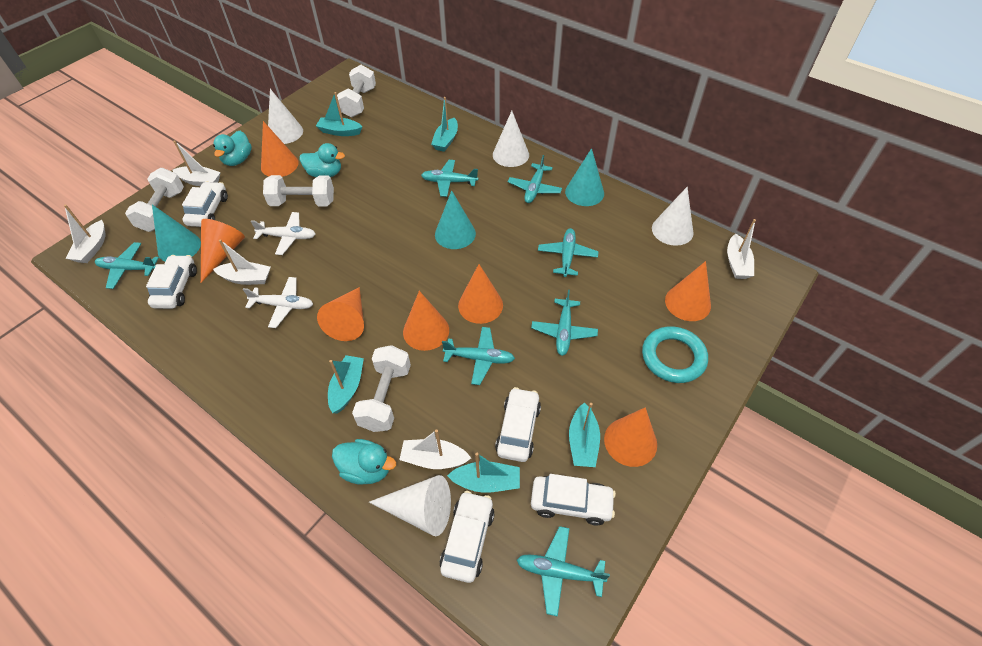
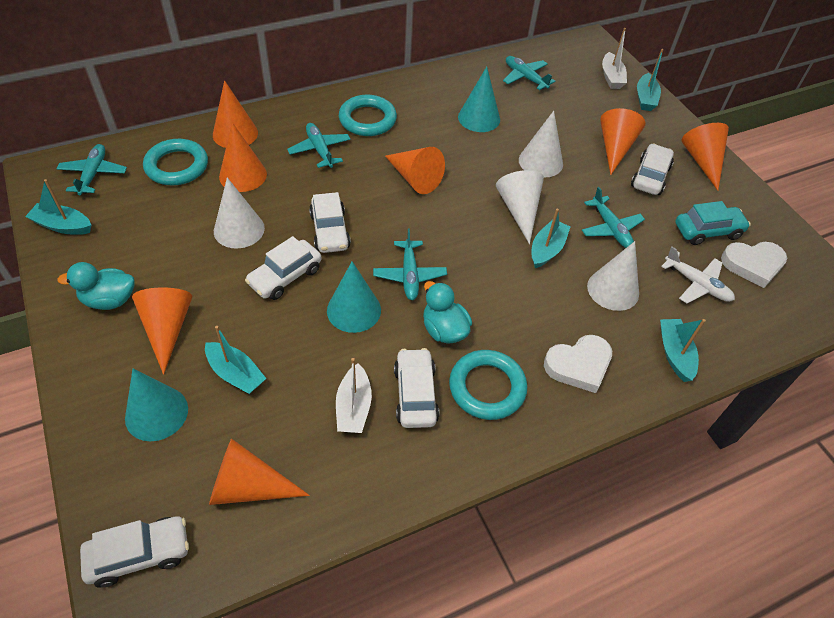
turquoise car: none = 0 -> [675,201,751,245] = 1
turquoise duck: [213,131,252,166] [300,143,345,177] [332,439,396,485] = 3 -> [57,262,135,310] [423,281,472,344] = 2
turquoise plane: [95,242,159,289] [421,160,478,197] [442,327,515,385] [508,155,562,203] [517,526,610,617] [531,290,598,356] [538,228,599,277] = 7 -> [56,144,127,195] [287,123,351,168] [373,229,447,300] [503,56,555,90] [582,187,645,248] = 5
turquoise ring: [642,326,708,383] = 1 -> [143,139,208,185] [339,95,397,136] [449,350,527,420] = 3
white boat: [64,205,106,263] [172,140,221,186] [213,239,271,285] [399,430,471,469] [727,219,756,279] = 5 -> [336,358,372,433] [602,28,627,89] = 2
white dumbbell: [125,168,184,232] [263,175,334,206] [337,65,376,118] [352,345,411,432] = 4 -> none = 0
white heart: none = 0 -> [544,335,612,393] [721,242,787,288] = 2
white plane: [243,277,313,328] [250,212,315,255] = 2 -> [661,247,735,303] = 1

